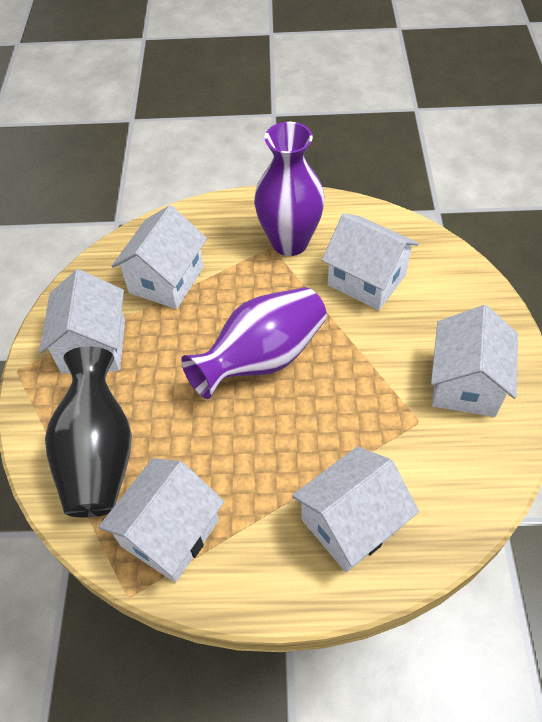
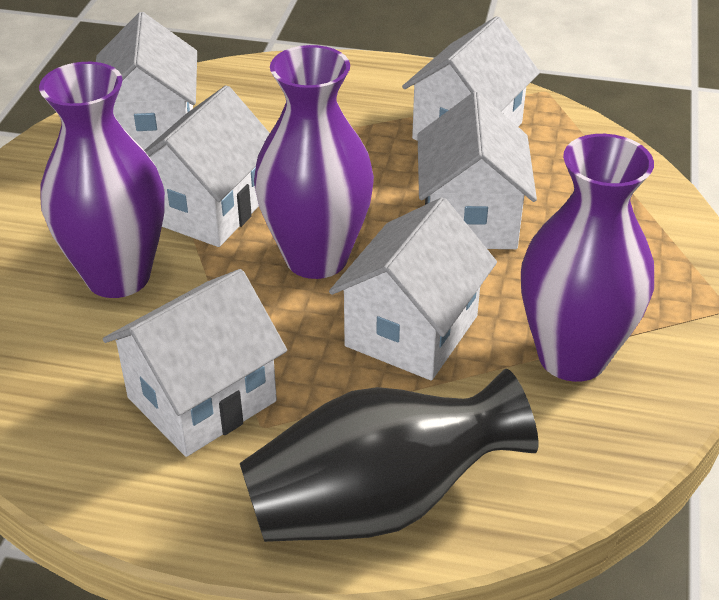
purple vase: [181,287,327,399] [254,122,325,256] = 2 -> [39,62,165,298] [254,45,374,279] [521,134,654,382] = 3

